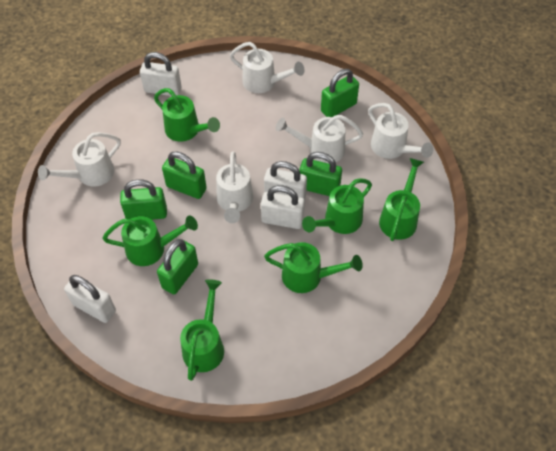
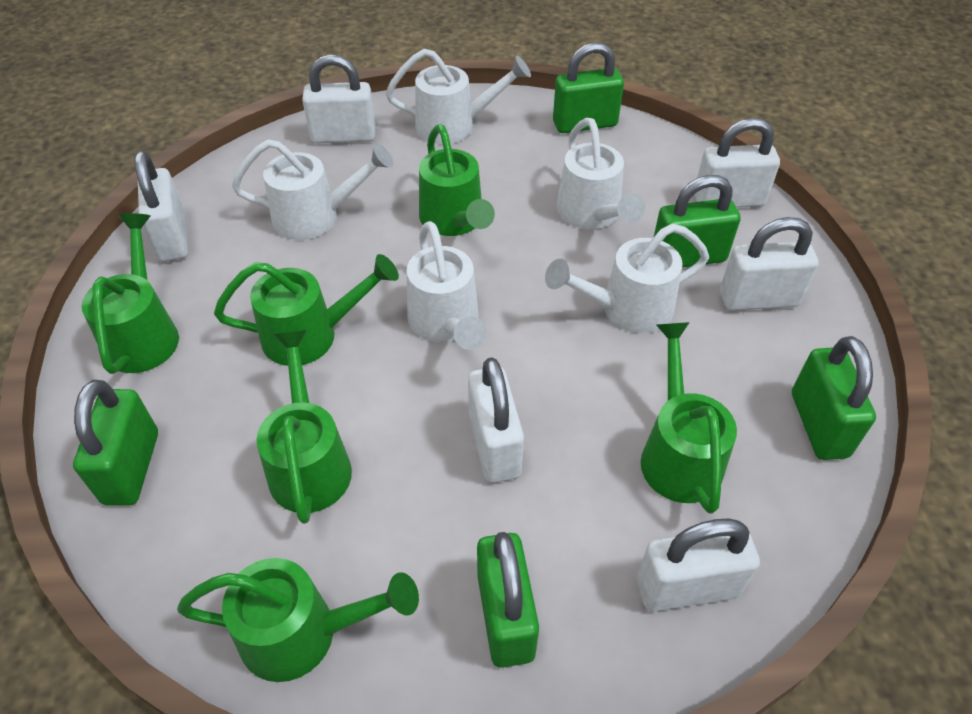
white padlock: [64,275,116,323] [140,52,182,96] [261,185,305,229] [264,161,307,200] = 4 -> [134,151,188,262] [302,54,375,144] [468,357,524,483] [637,518,760,612] [694,118,780,208] [720,217,819,311] = 6

